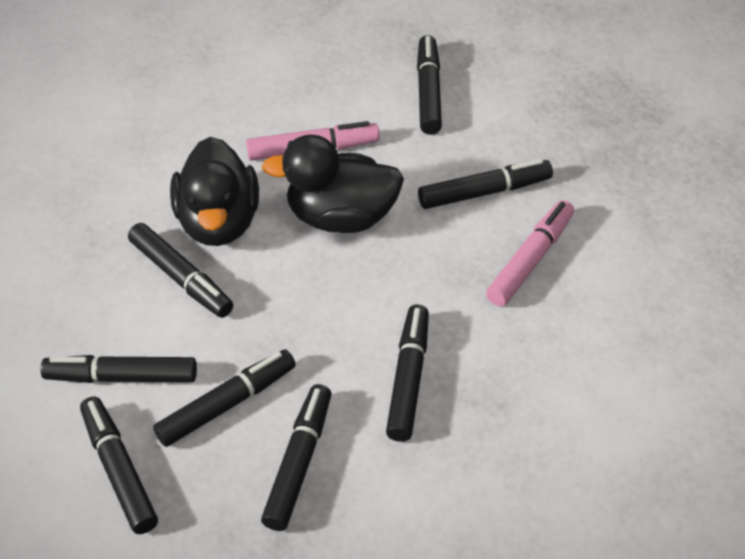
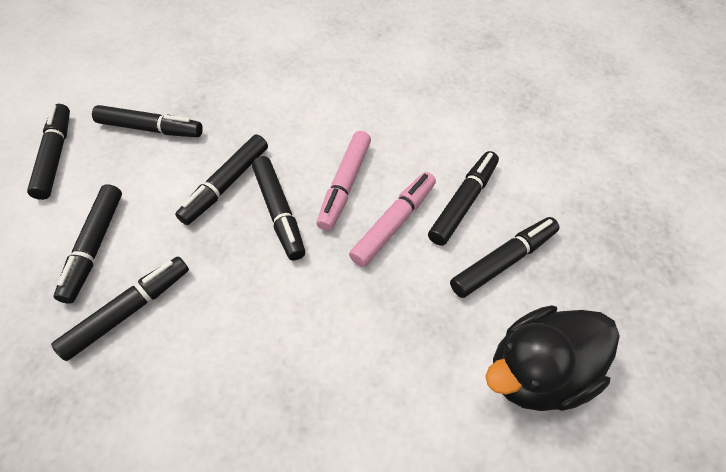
black duck: [170,137,259,246] [262,135,404,233] = 2 -> [485,305,619,411] = 1

